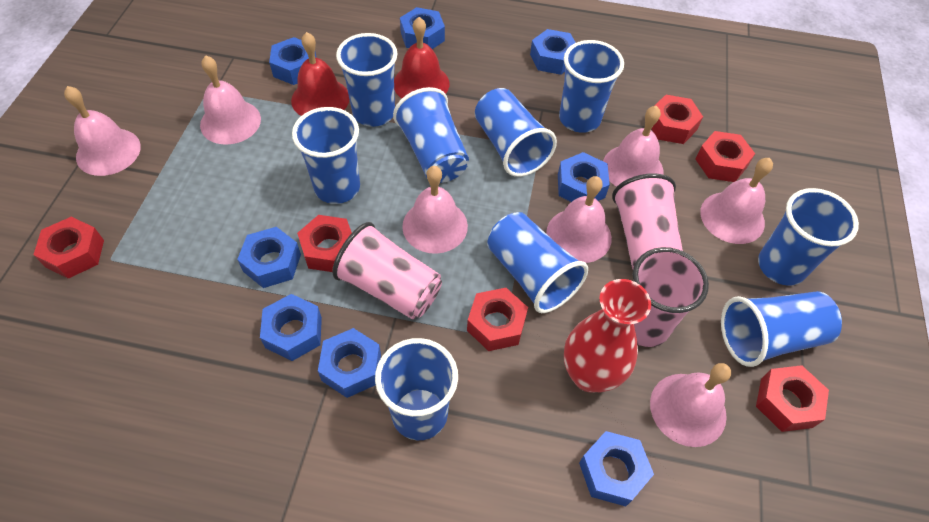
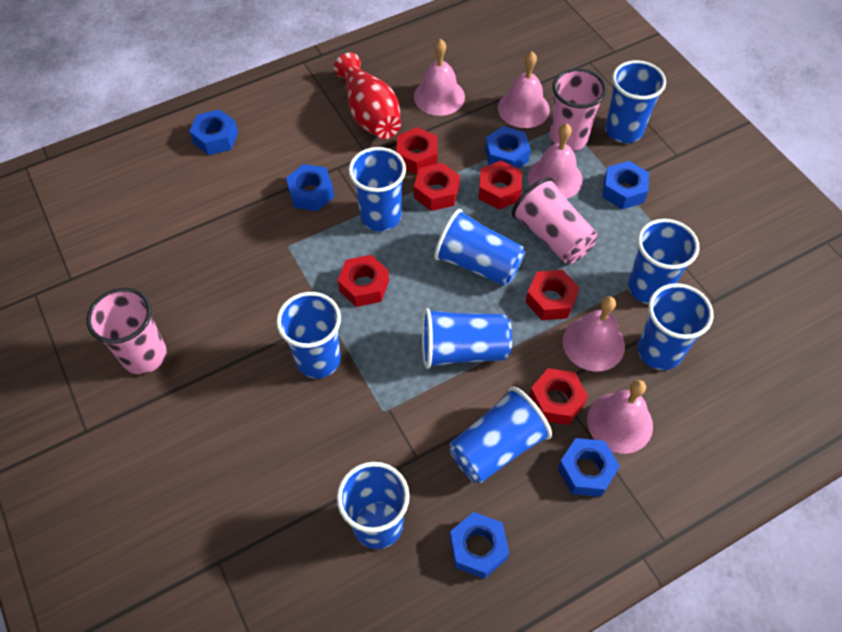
blue nut: [237,227,301,288] [260,294,322,361] [269,37,317,85] [318,328,381,398] [400,7,445,49] [530,29,576,75] [558,152,610,202] [579,431,654,506] = 8 -> [189,109,238,155] [286,164,334,211] [450,512,509,579] [485,126,531,169] [557,438,620,497] [602,161,649,210] = 6
pink bell: [64,86,141,176] [200,55,261,145] [402,166,468,254] [546,176,612,263] [603,106,664,187] [650,363,731,447] [700,158,773,244] = 7 -> [414,39,465,116] [498,51,550,128] [528,123,583,199] [563,296,625,372] [587,380,653,454] = 5
red bell: [291,32,349,116] [394,17,449,98] = 2 -> none = 0

